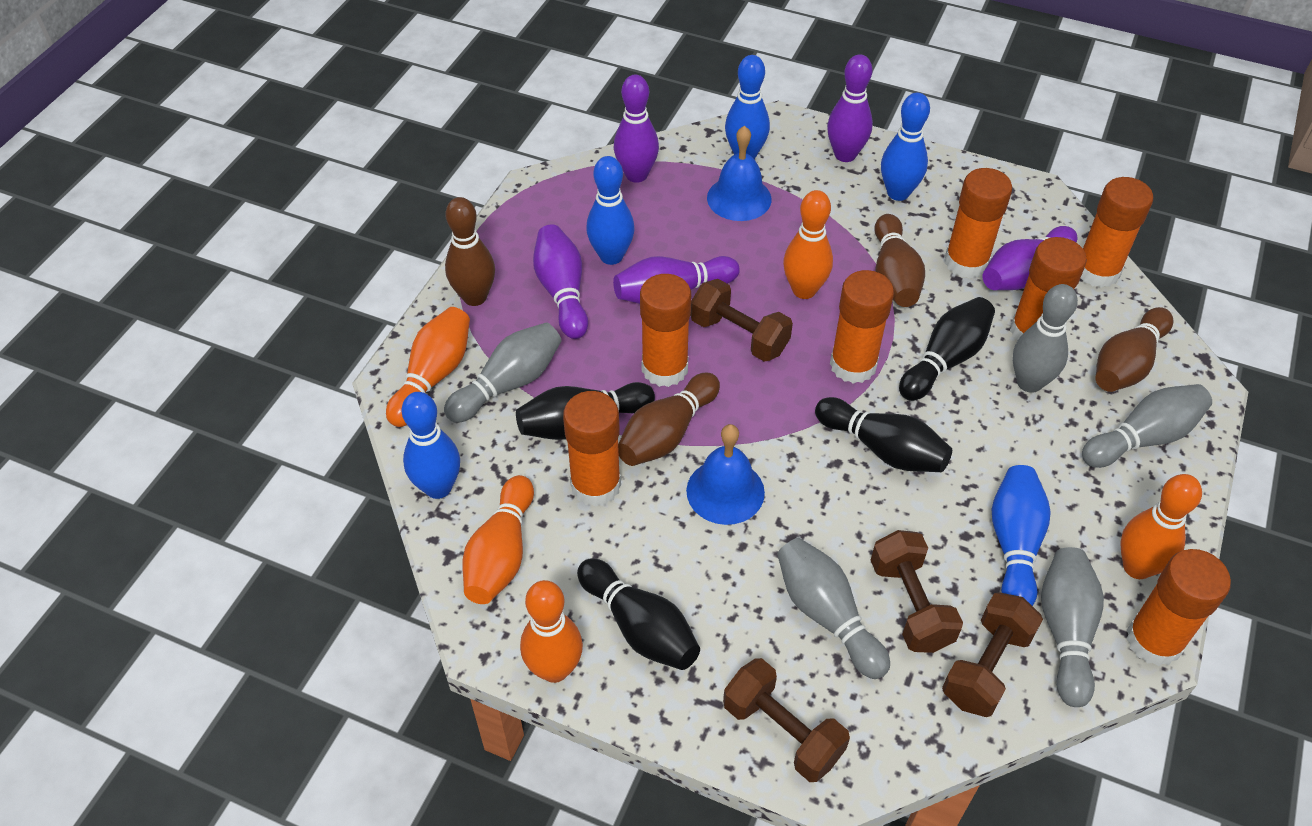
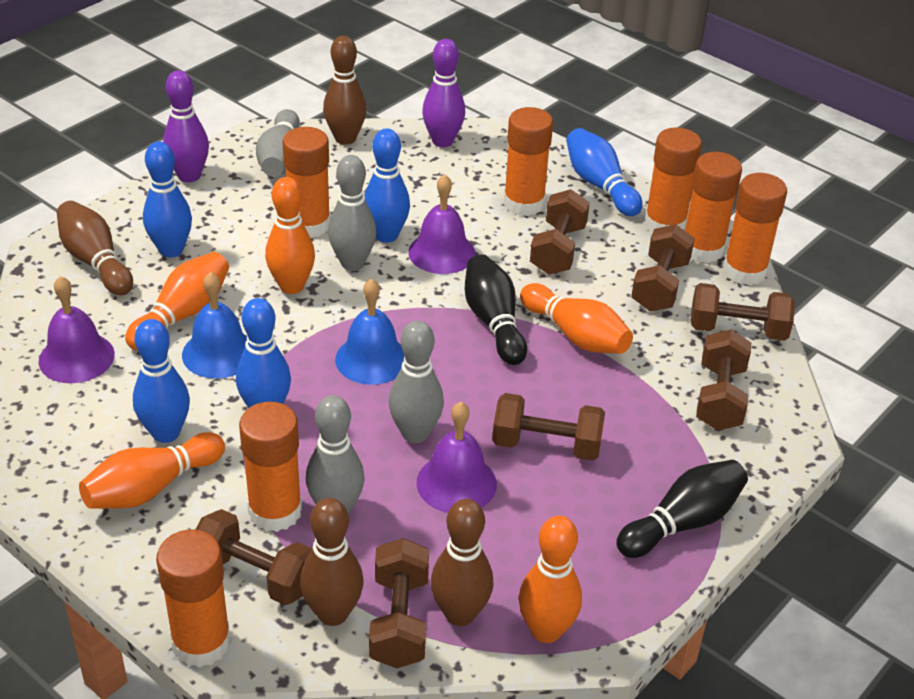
black bowling pin: [516,382,655,440] [577,558,700,670] [815,397,952,472] [899,297,995,401] = 4 -> [465,254,527,365] [616,460,748,558] = 2
brown dumbbell: [690,279,793,362] [723,658,850,782] [871,530,963,653] [942,592,1043,717] = 4 -> [196,509,312,605] [369,538,429,668] [492,393,605,461] [530,189,590,275] [631,224,695,312] [690,283,795,341] [696,329,751,430] = 7
grey bowling pin: [444,322,562,423] [777,538,890,679] [1013,284,1078,393] [1041,547,1104,707] [1082,384,1212,468] = 5 -> [256,109,300,177] [306,395,365,515] [328,155,376,271] [389,321,444,443] = 4
purple bell: none = 0 -> [39,276,115,383] [408,174,476,274] [417,402,497,513] = 3
purple bowling pin: [533,224,588,339] [613,256,740,304] [614,75,659,183] [827,54,873,162] [982,226,1077,290] = 5 -> [163,70,209,182] [422,39,465,147] = 2

